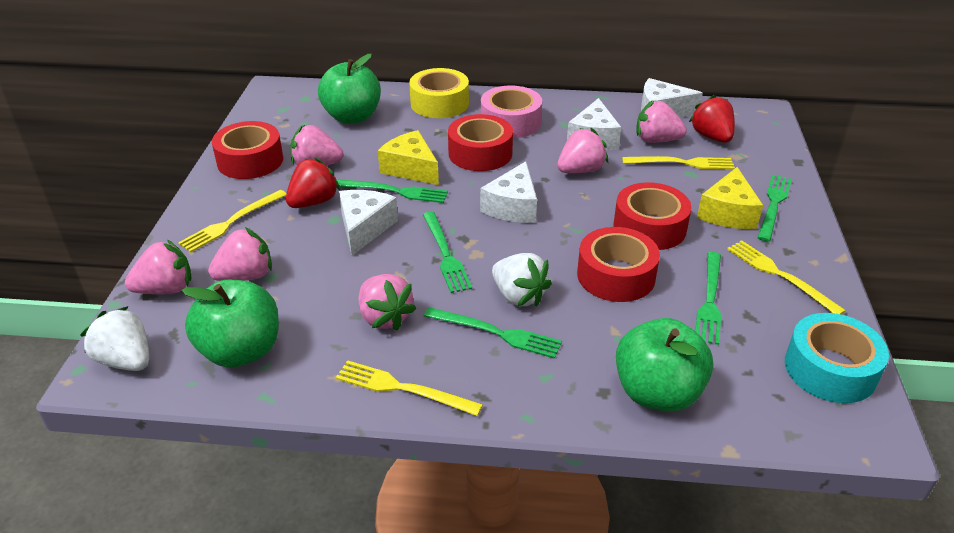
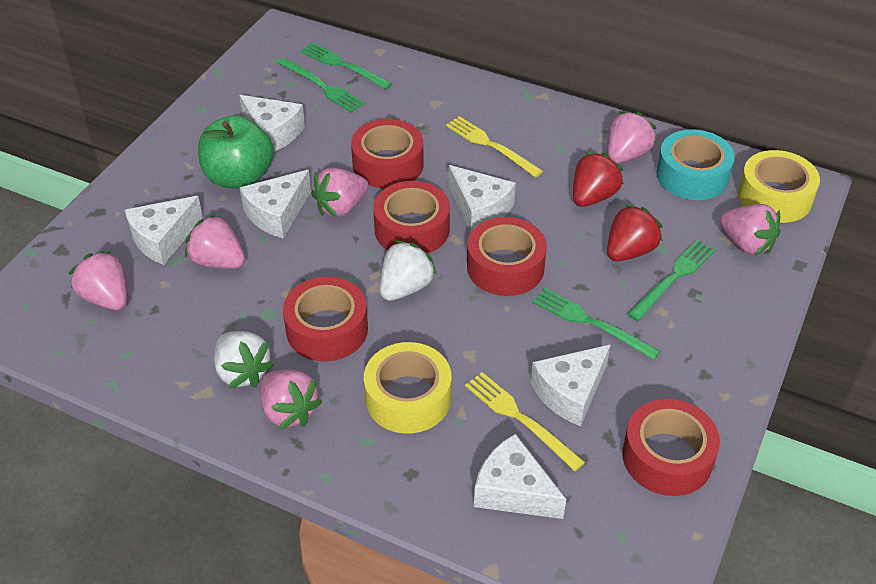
green apple: [182,280,279,368] [318,54,381,124] [616,318,713,412] = 3 -> [198,115,274,189] = 1
green fork: [336,179,448,203] [423,212,472,293] [424,307,562,359] [695,252,721,345] [758,175,792,242] = 5 -> [278,58,365,113] [300,42,393,89] [532,288,660,360] [627,240,715,321] = 4
pink tape: [481,86,542,138] = 1 -> none = 0
red tape: [212,121,283,179] [448,114,513,171] [577,227,660,302] [613,182,691,250] = 4 -> [283,277,368,362] [351,119,424,189] [373,181,450,254] [467,217,547,296] [622,399,720,496] = 5
white cheese: [339,190,398,255] [480,161,537,223] [567,98,621,150] [641,78,703,118] = 4 -> [125,196,203,265] [239,95,305,152] [240,170,311,239] [449,165,516,233] [474,433,566,519] [531,344,611,426] = 6
yellow cheese: [378,130,439,185] [697,167,763,229] = 2 -> none = 0
yellow fork: [178,190,287,253] [336,360,483,416] [622,156,735,170] [727,240,846,315] = 4 -> [446,116,543,177] [465,372,585,471] = 2
yellow tape: [409,68,469,118] = 1 -> [364,342,452,433] [738,150,820,223] = 2

